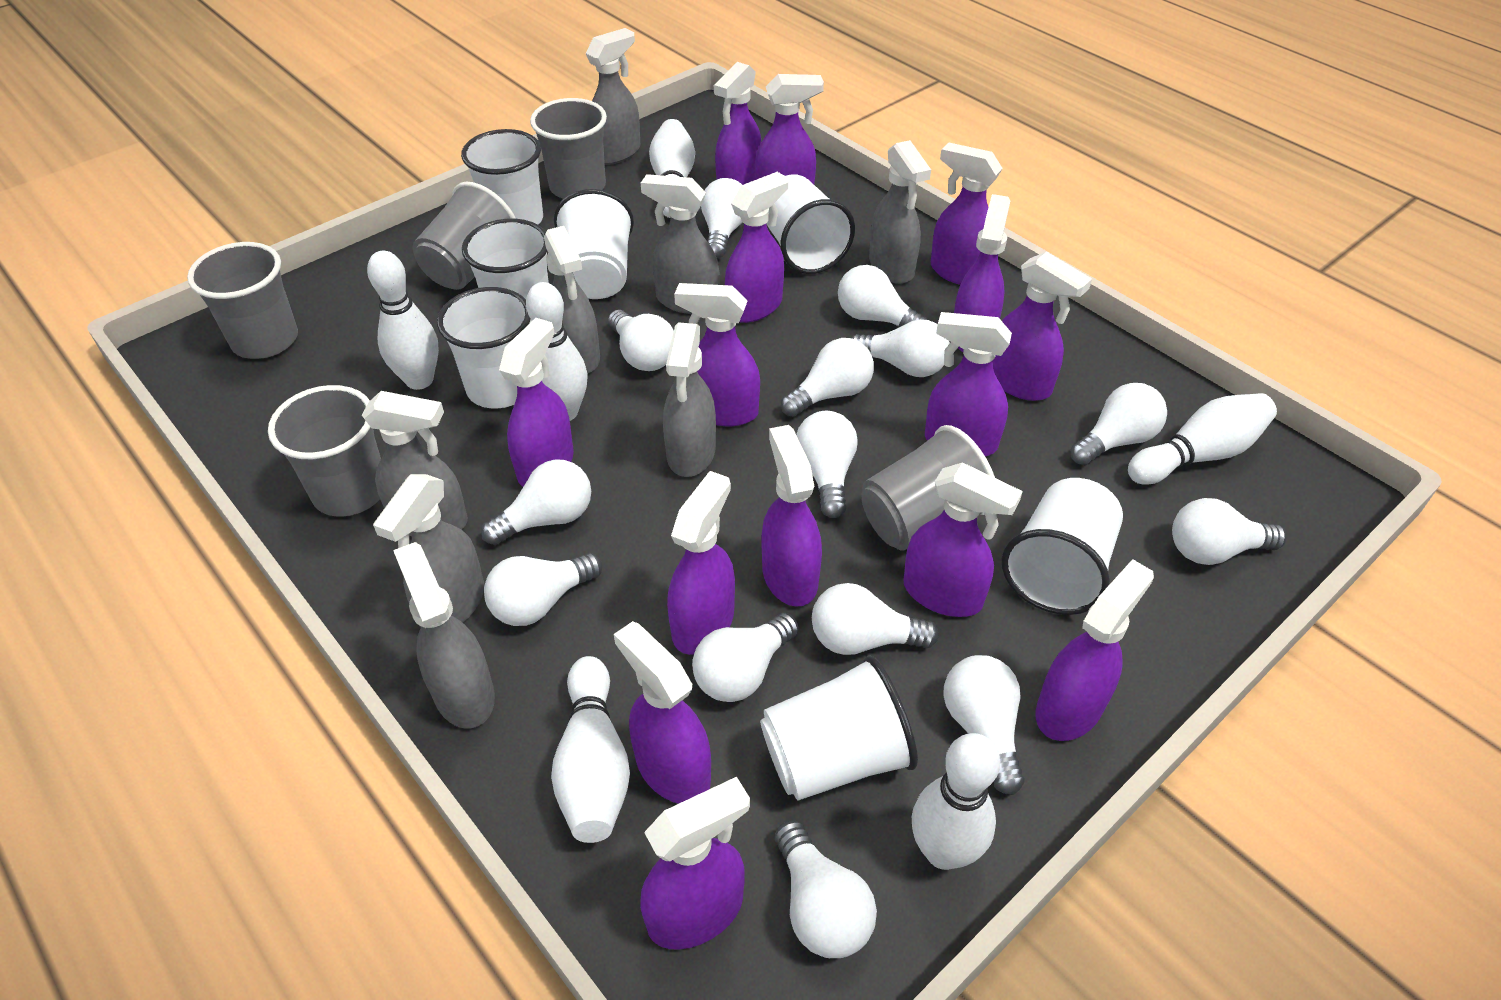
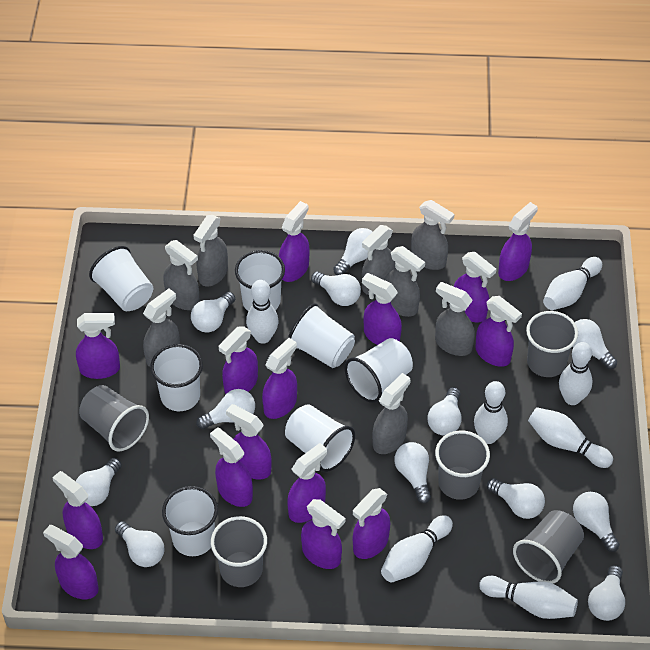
white bowling pin: [367,251,439,390] [526,282,588,421] [551,656,630,843] [649,119,695,218] [912,733,1000,870] [1128,393,1277,485] = 6 -> [246,280,278,344] [381,515,453,583] [474,381,508,444] [479,576,578,619] [528,407,613,468] [543,257,602,310] [559,342,593,405] = 7
white light bulb: [481,459,591,545] [484,553,603,626] [608,310,674,371] [692,613,799,702] [701,178,743,258] [775,821,877,958] [781,338,874,417] [796,411,858,518] [812,583,939,655] [838,265,928,327] [852,319,950,377] [943,655,1025,795] [1070,383,1167,465] [1172,498,1287,565] = 14 -> [76,458,122,506] [115,521,164,567] [191,292,235,332] [196,389,255,429] [311,271,361,306] [333,228,373,275] [394,442,431,504] [427,387,461,435] [487,478,545,519] [573,319,617,369] [573,492,620,552] [588,565,625,621] = 12

